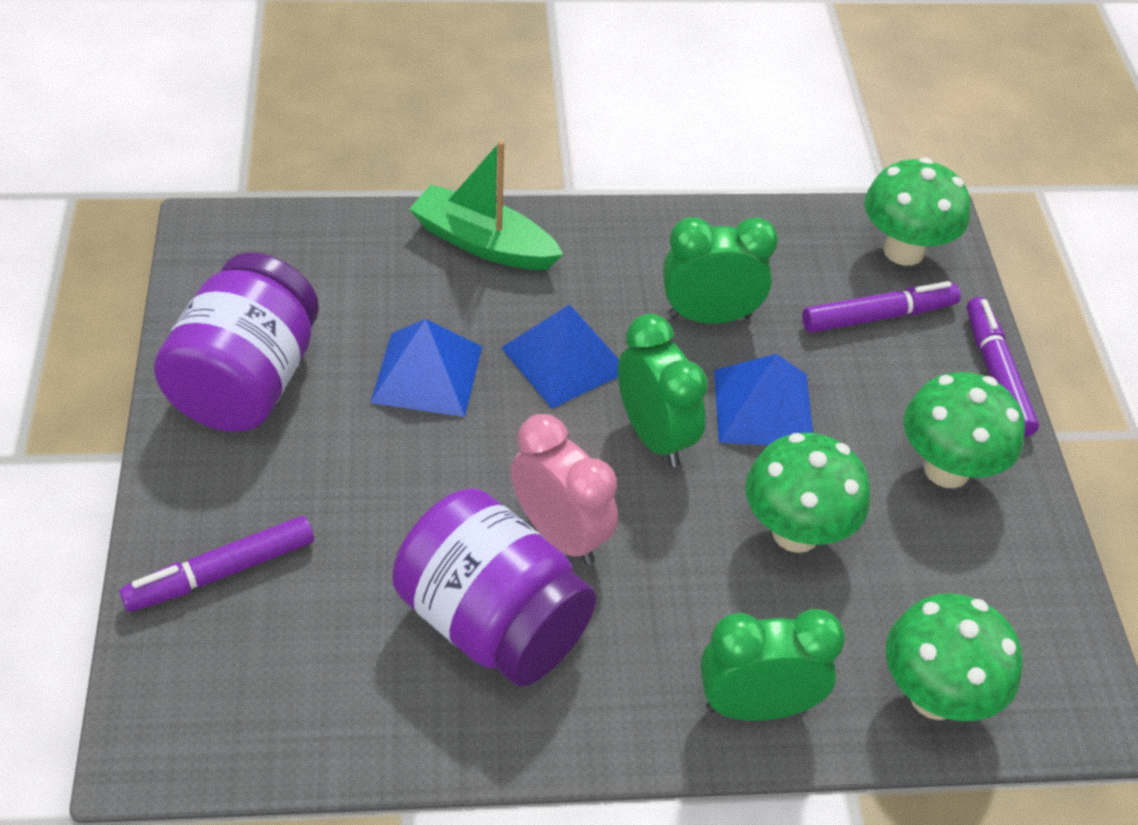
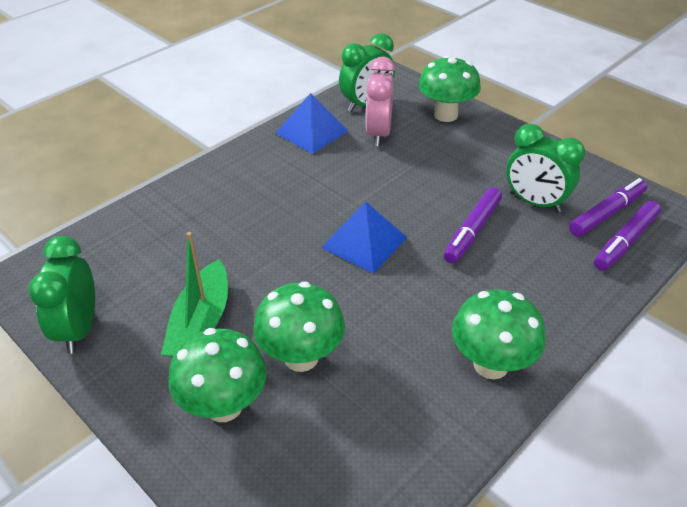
blue pyramid: [370,319,482,417] [501,304,619,408] [714,354,813,445] = 3 -> [276,93,348,154] [321,202,407,274] = 2
purple jar: [154,252,319,432] [393,488,597,687] = 2 -> none = 0

